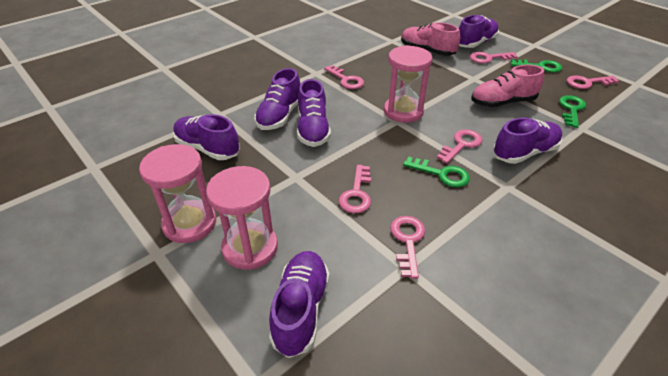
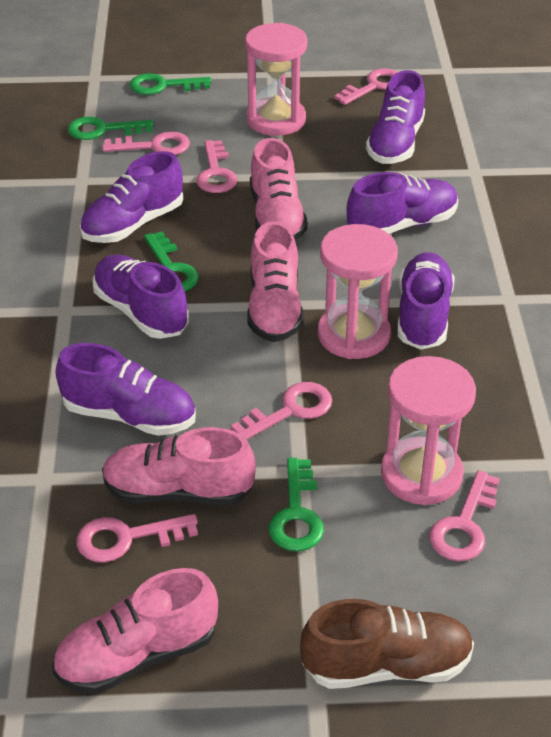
brown shoe: none = 0 -> [300,599,474,689] = 1
green key: [403,157,470,187] [511,59,562,73] [559,95,586,128] = 3 -> [68,117,154,140] [130,73,212,95] [144,231,199,291] [269,458,324,552] = 4
pink shoe: [401,22,460,56] [471,64,544,107] = 2 -> [52,568,218,694] [102,427,256,505] [247,221,304,342] [250,138,308,240] = 4

